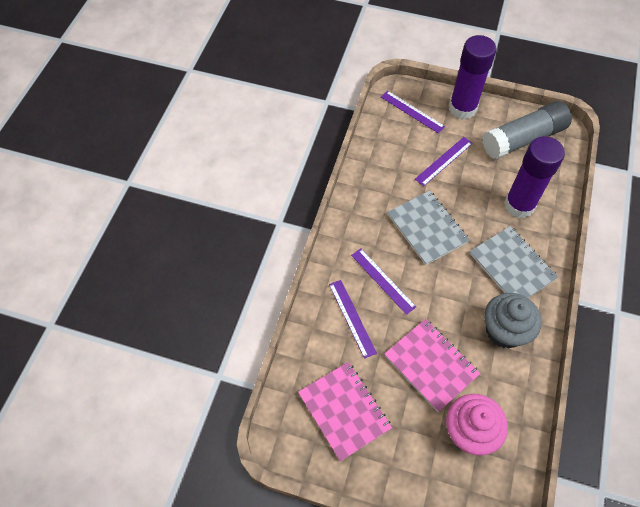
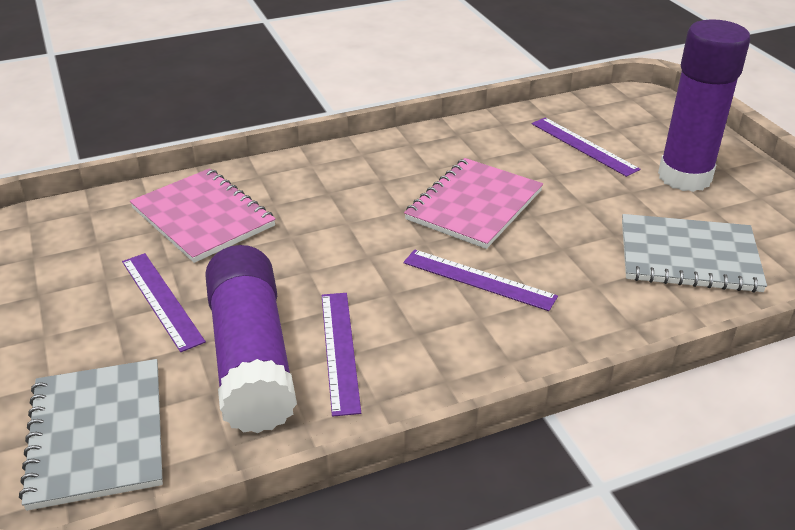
grey cupcake: [484,293,541,349] = 1 -> none = 0
grey glue stick: [482,101,572,159] = 1 -> none = 0
pink cupcake: [446,394,508,456] = 1 -> none = 0

